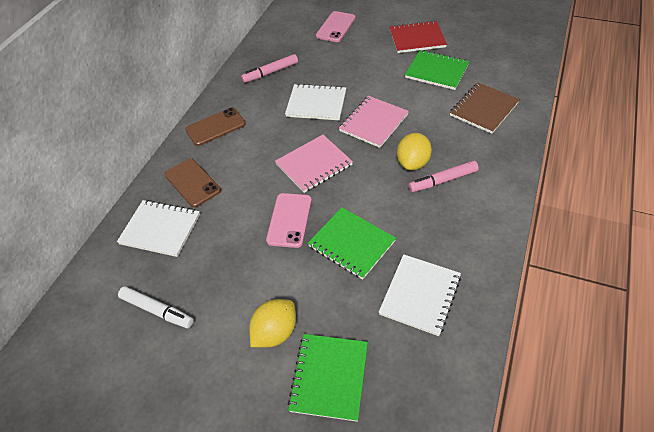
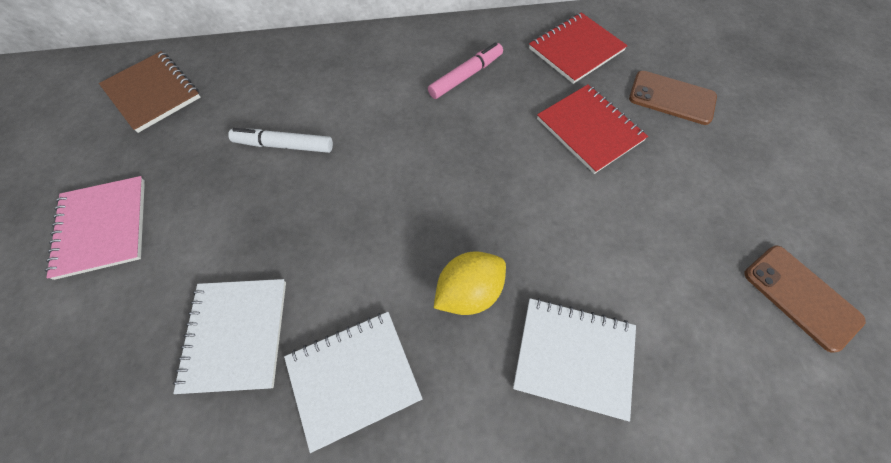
green notebook: [288,334,368,422] [308,207,396,280] [405,50,469,90] = 3 -> none = 0
pink marker: [241,54,298,83] [408,160,479,192] = 2 -> [428,42,503,99] = 1
pink notebook: [275,135,353,193] [339,96,409,148] = 2 -> [45,176,145,280] = 1
pink phone: [266,193,312,248] [316,11,356,42] = 2 -> none = 0
red notebook: [389,20,447,53] = 1 -> [529,12,628,84] [537,85,648,174] = 2
yellow lemon: [249,299,296,347] [397,133,432,170] = 2 -> [434,251,506,315] = 1

